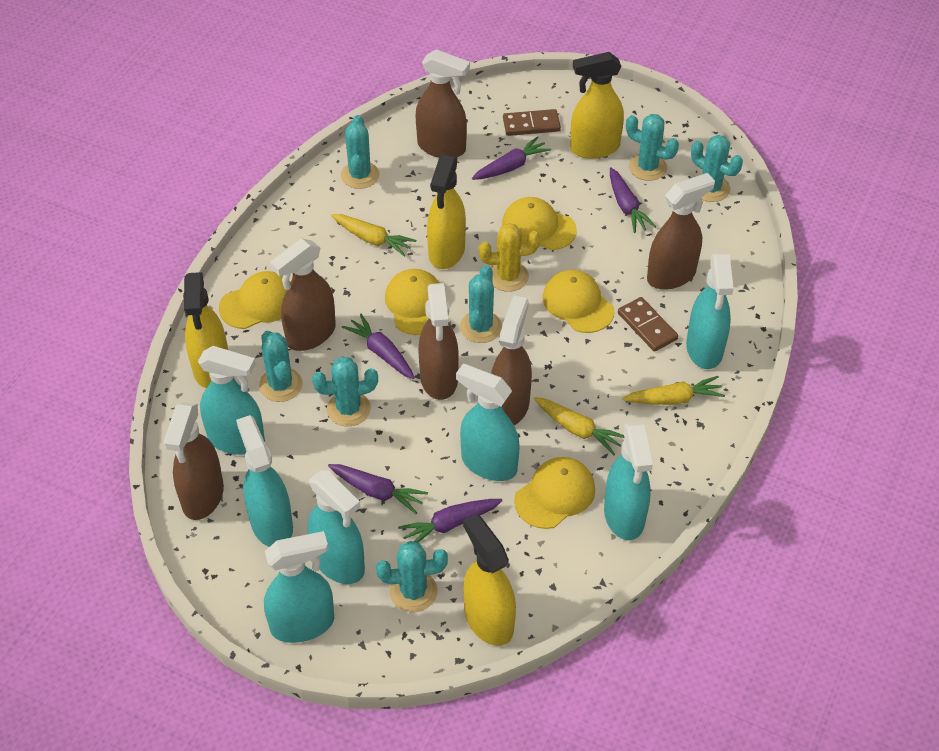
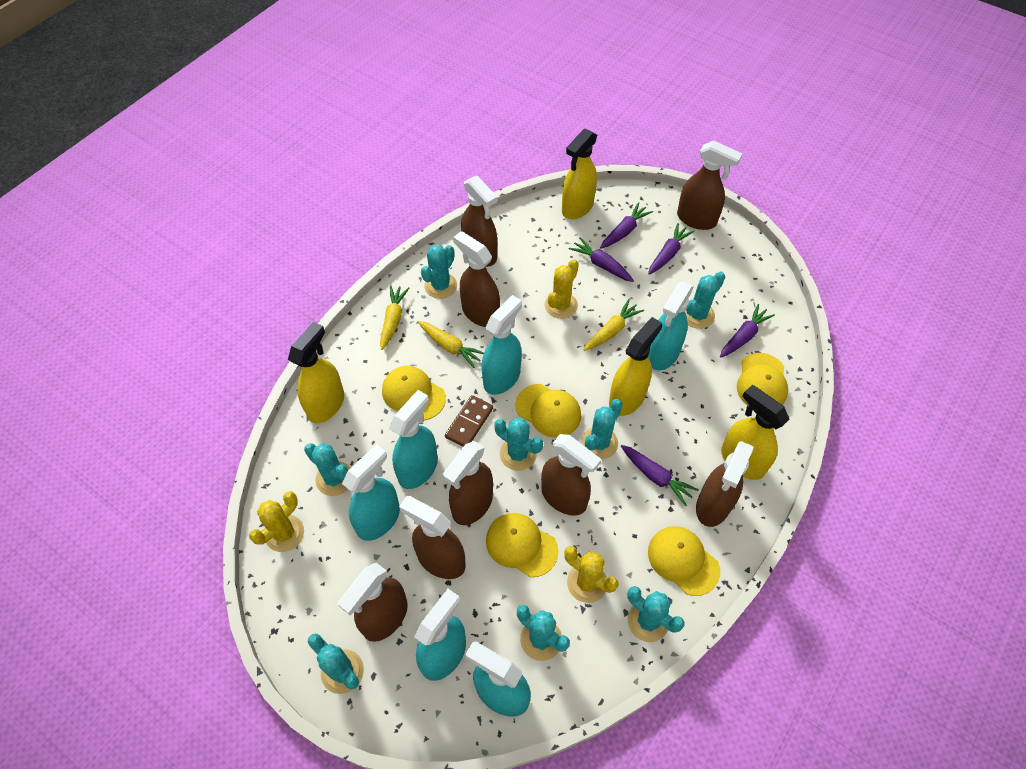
brown domino: [503,109,561,136] [618,297,678,352] = 2 -> [445,395,493,447] = 1
brown spray bottle: [164,402,224,520] [270,239,336,351] [415,49,470,158] [419,283,459,400] [491,295,532,425] [647,173,715,290] = 6 -> [338,563,408,642] [399,496,466,579] [443,441,493,525] [453,231,500,327] [461,176,497,267] [541,434,601,516] [677,141,742,230] [696,441,754,527] = 8
turquoise cactus: [259,331,303,402] [312,357,378,427] [341,115,379,189] [376,541,448,612] [460,265,502,343] [626,114,679,181] [691,135,743,202] = 7 -> [304,443,350,496] [308,633,364,694] [421,245,457,299] [494,418,543,471] [517,604,570,661] [581,399,623,459] [628,586,684,642] [685,271,725,329] = 8
turquoise spray bottle: [198,346,265,455] [236,415,293,547] [264,531,334,643] [308,470,365,584] [456,364,520,481] [604,422,653,540] [686,253,734,369] = 7 -> [342,444,400,541] [389,390,438,489] [414,589,466,681] [465,641,531,717] [482,295,522,395] [648,282,694,370] = 6
yellow cactus: [479,223,540,292] = 1 -> [249,491,304,552] [545,259,579,319] [564,546,619,603] = 3

